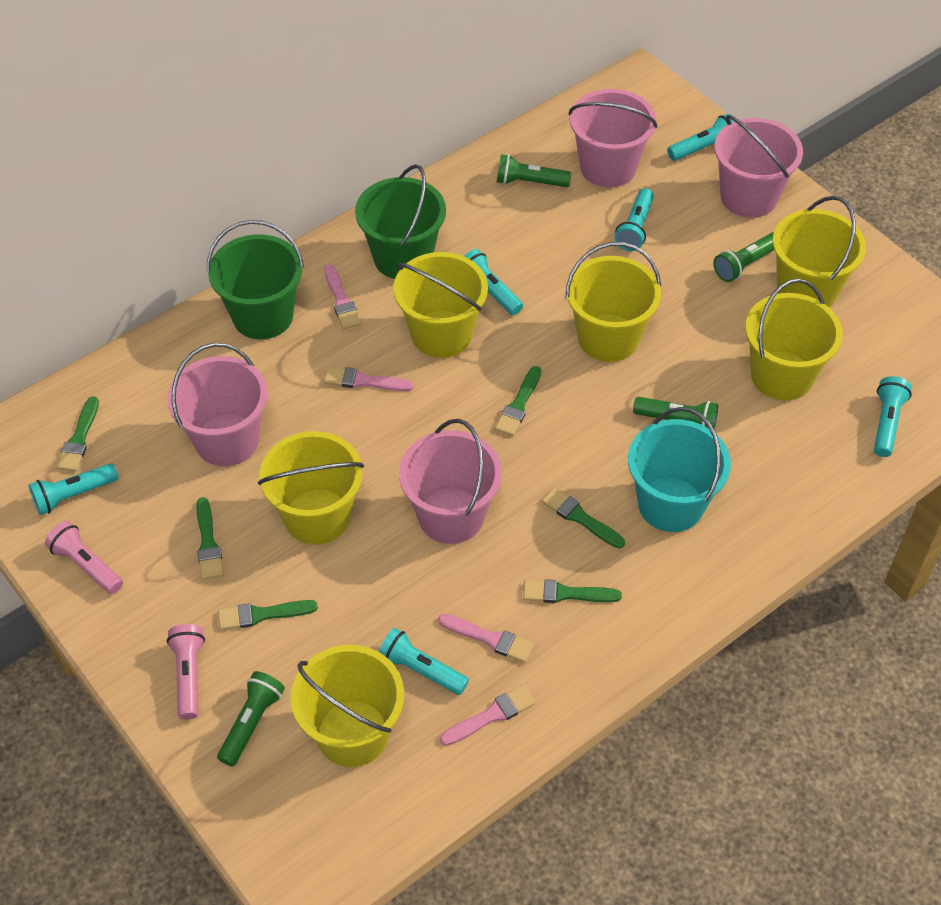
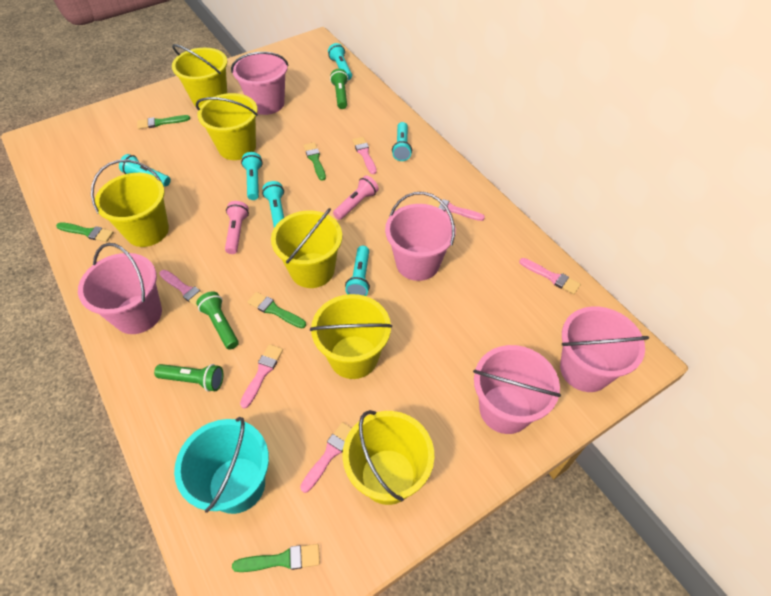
green brush: [56,396,99,472] [196,497,224,579] [218,600,318,630] [495,366,542,436] [523,579,622,603] [542,487,625,548] = 6 -> [56,222,114,242] [137,115,190,129] [232,544,320,572] [247,292,306,328] [303,142,326,181] = 5
green bucket: [207,220,304,340] [355,164,446,279] = 2 -> none = 0
green flashlight: [217,671,285,766] [497,154,571,187] [633,397,718,429] [713,232,774,282] = 4 -> [154,364,223,392] [196,291,239,350] [330,69,348,109] = 3
pink brush: [324,264,361,329] [324,366,414,391] [438,614,534,663] [440,685,536,746] = 4 -> [159,270,203,308] [240,344,283,409] [300,422,352,493] [352,137,377,174] [428,197,485,221] [519,258,581,294] = 6
pink bucket: [167,343,268,466] [399,419,502,544] [568,89,657,188] [714,115,803,218] = 4 -> [78,243,162,334] [231,52,289,115] [385,192,456,281] [473,345,561,434] [560,306,649,392] = 5

